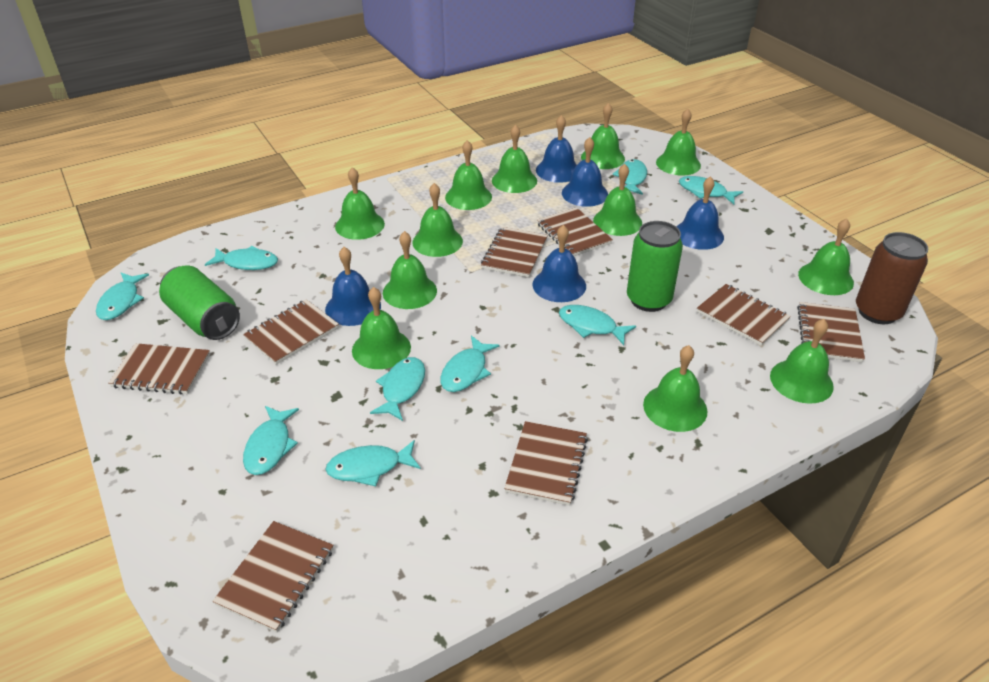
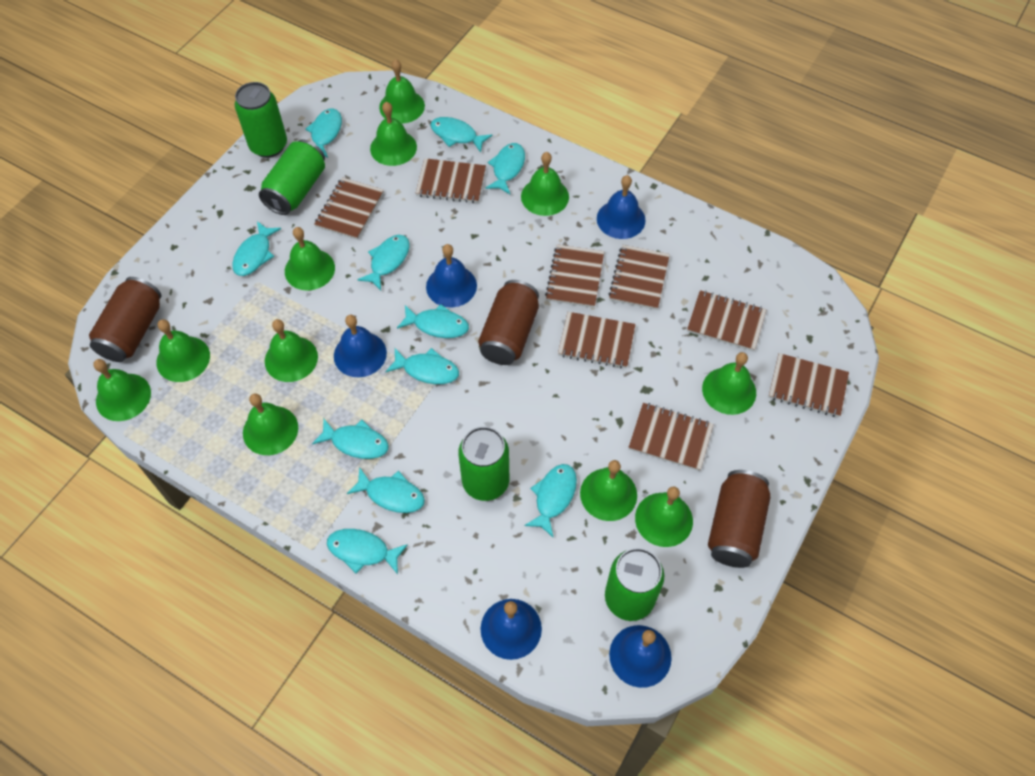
brown can: [856,232,928,324] = 1 -> [89,277,161,362] [478,280,539,365] [708,470,771,568] = 3
green bell: [335,167,385,240] [352,287,411,369] [383,231,437,309] [412,183,463,257] [445,140,492,210] [492,125,537,193] [581,103,625,169] [593,164,642,236] [643,345,708,432] [656,109,701,176] [770,319,834,404] [798,218,854,295] = 12 -> [93,359,151,421] [156,319,210,382] [243,393,298,455] [265,319,318,382] [285,227,335,291] [370,102,417,166] [379,59,425,124] [521,152,569,216] [580,460,637,521] [635,486,693,547] [702,352,756,415] = 11
green can: [159,265,240,340] [627,221,683,312] = 2 -> [235,82,287,158] [259,139,325,215] [458,427,509,501] [605,548,664,621] = 4
turquoise fish: [96,273,149,320] [205,246,278,270] [243,406,299,475] [325,440,421,487] [370,357,425,421] [440,336,499,392] [559,305,636,345] [612,159,647,195] [679,176,743,204] = 9 -> [232,221,281,276] [305,108,342,158] [312,419,389,459] [327,529,408,574] [346,467,425,513] [357,235,409,290] [385,348,459,384] [397,304,469,338] [430,117,492,153] [485,143,525,194] [524,464,577,537] = 11

